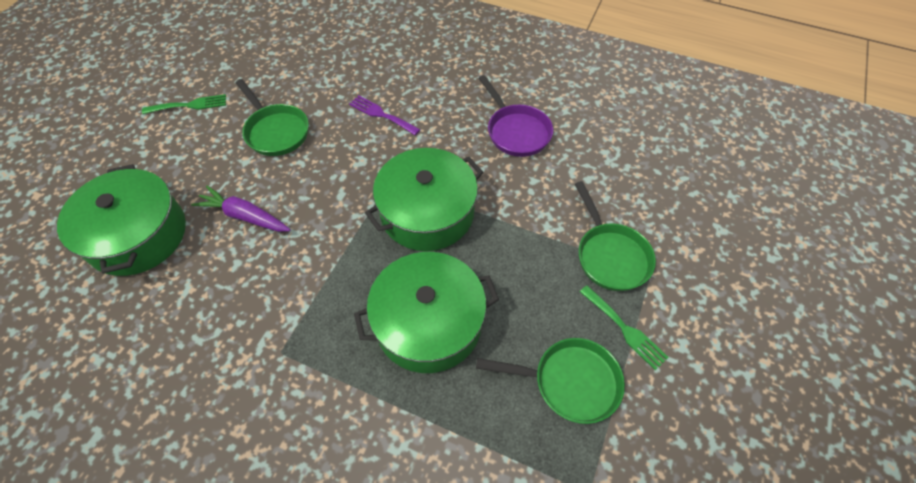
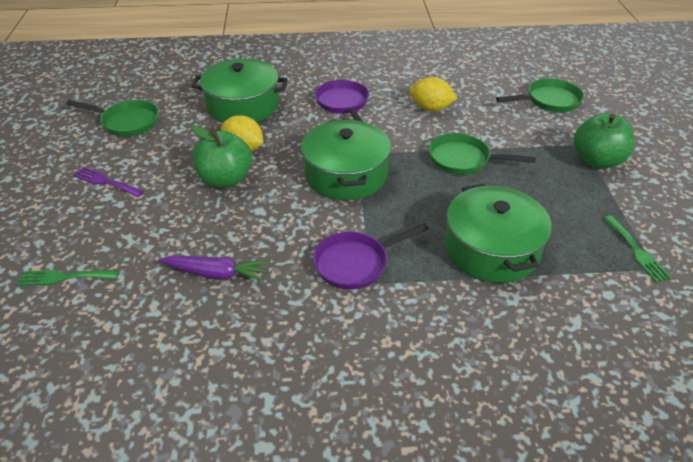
green apple: none = 0 -> [191,125,252,188] [574,113,634,168] = 2
purple pan: [478,75,553,157] = 1 -> [313,223,429,290] [315,80,369,122] = 2
yellow lemon: none = 0 -> [221,115,263,152] [409,77,457,111] = 2

